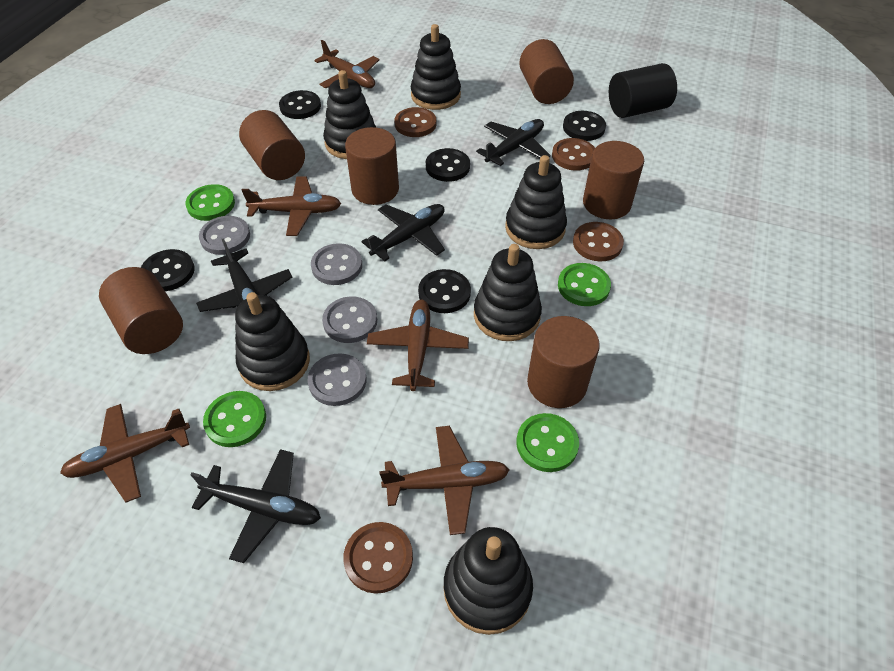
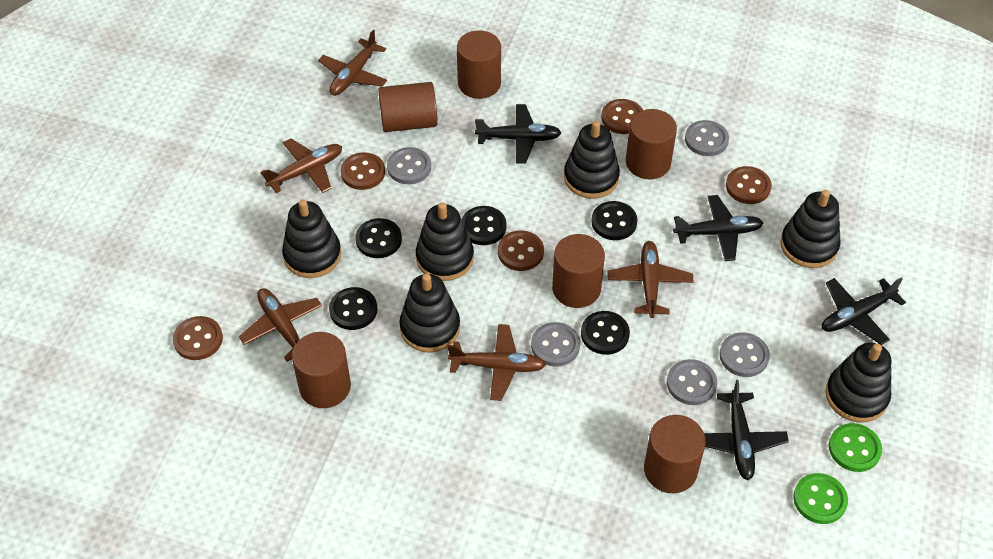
black cylinder: [609,63,677,118] = 1 -> none = 0
brown button: [343,522,413,594] [395,107,436,137] [552,138,595,171] [573,222,624,261] = 4 -> [173,316,223,360] [341,152,385,190] [498,230,544,271] [601,99,643,134] [726,166,772,204] = 5
green button: [185,184,235,221] [203,391,266,447] [516,413,579,472] [558,263,611,306] = 4 -> [793,473,848,524] [829,423,882,472] = 2
grey button: [199,216,250,255] [308,353,366,406] [311,243,362,285] [322,297,377,343] = 4 -> [387,147,431,184] [531,322,580,366] [667,359,717,405] [685,120,729,156] [719,332,770,377] = 5

